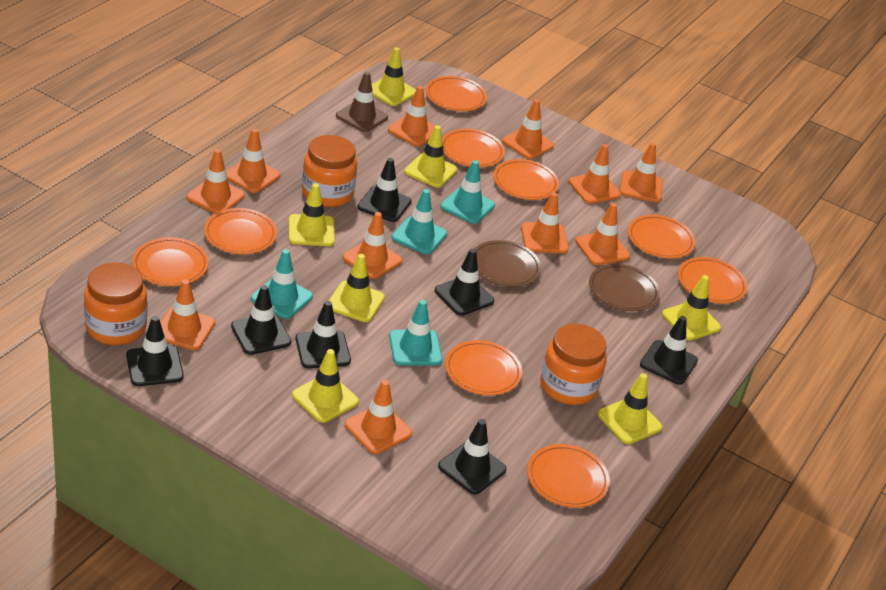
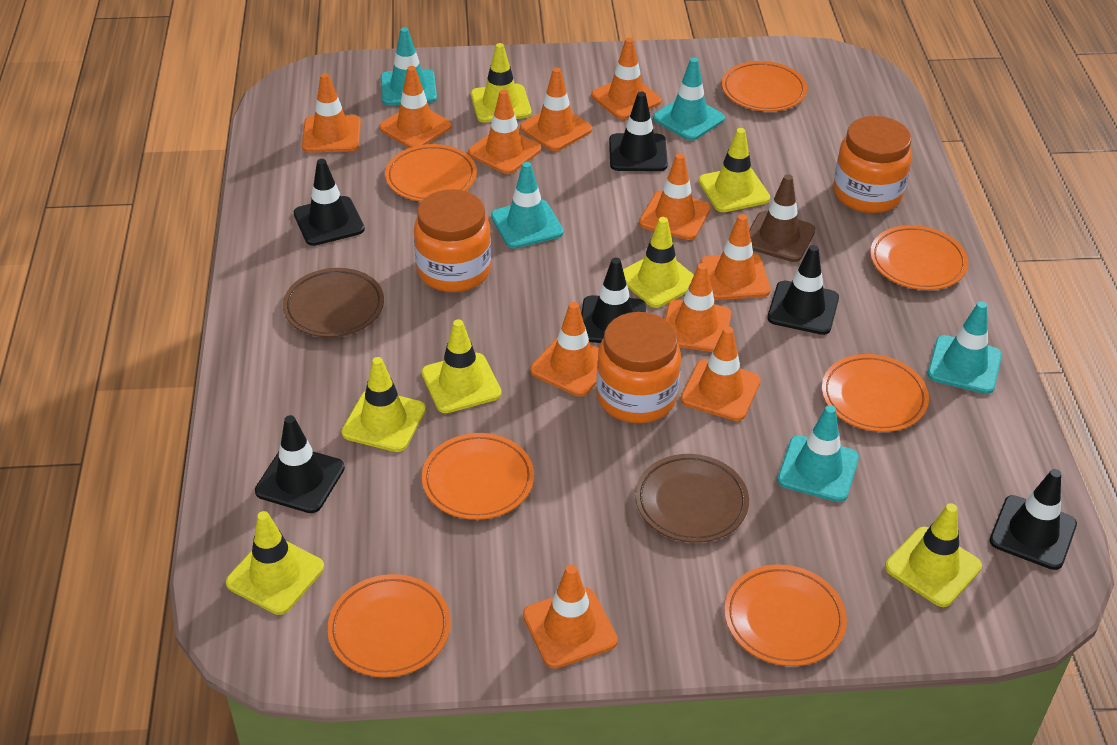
black traffic cone: [126,316,184,386] [231,285,291,355] [296,301,351,368] [358,158,411,222] [435,249,494,316] [438,419,507,494] [640,316,698,385] = 7 -> [255,415,345,513] [294,159,365,246] [581,258,646,343] [609,91,668,171] [767,245,839,335] [990,469,1077,570] = 6
orange plate: [132,237,209,286] [204,208,277,254] [426,76,487,111] [442,129,505,167] [445,340,522,395] [493,159,559,200] [527,444,610,508] [628,215,695,259] [678,257,747,304] = 9 -> [327,574,451,678] [385,144,477,202] [422,433,534,520] [722,61,807,111] [724,565,847,666] [822,354,929,432] [870,225,968,290] = 7
turquoise traffic cone: [251,249,313,319] [389,300,442,366] [391,189,447,254] [440,160,495,224] = 4 -> [380,27,437,106] [491,162,564,248] [653,58,725,141] [778,405,859,502] [927,302,1002,394] = 5

